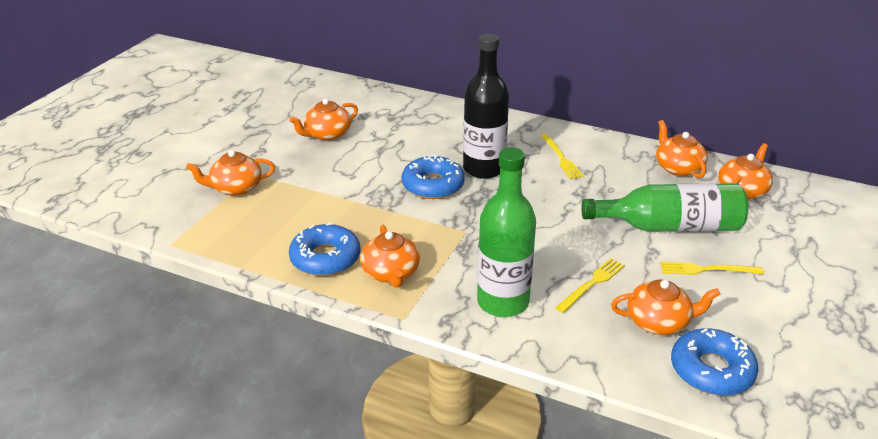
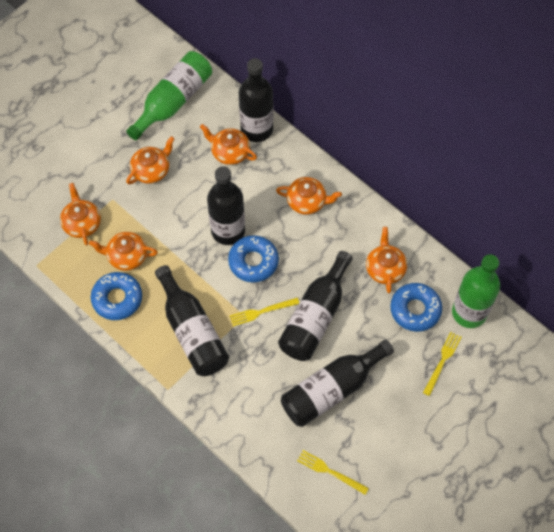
black bottle: [463,34,509,179] = 1 -> [155,265,229,376] [207,166,245,245] [239,58,274,142] [278,251,353,361] [281,339,394,427] = 5

